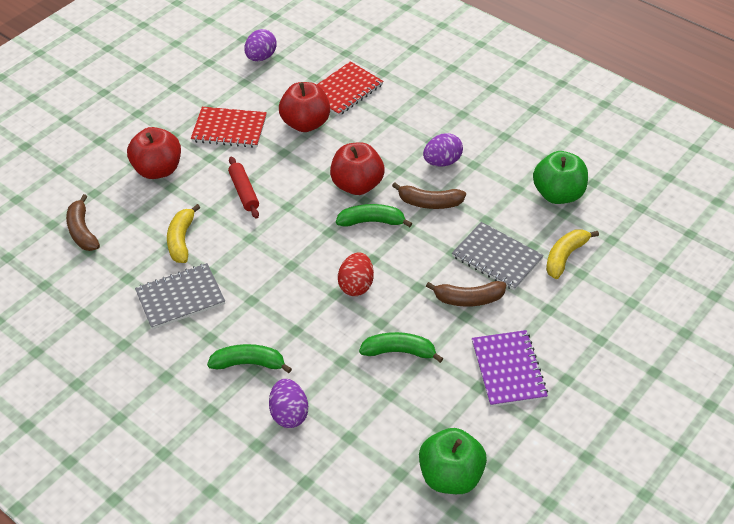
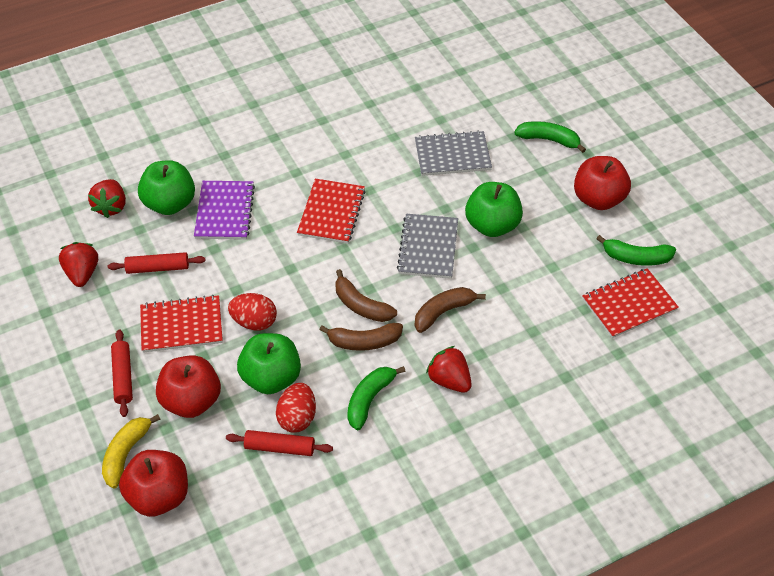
green apple: [419,428,487,494] [533,151,588,204] = 2 -> [138,160,195,215] [237,333,301,394] [465,182,523,237] = 3
purple egg: [244,29,277,61] [269,379,308,428] [423,133,463,167] = 3 -> none = 0
red egg: [338,252,374,296] = 1 -> [228,293,277,331] [276,383,316,432] = 2
red notebook: [191,107,267,148] [317,61,383,116] = 2 -> [140,295,223,353] [297,179,365,244] [582,268,679,338] = 3
red rolling pin: [228,156,259,219] = 1 -> [108,252,206,274] [111,329,133,417] [226,430,333,456] = 3
red strawberry: none = 0 -> [59,242,98,287] [88,179,126,218] [426,346,472,393] = 3
yellow banana: [167,204,200,263] [546,230,599,279] = 2 -> [102,414,160,488] = 1

